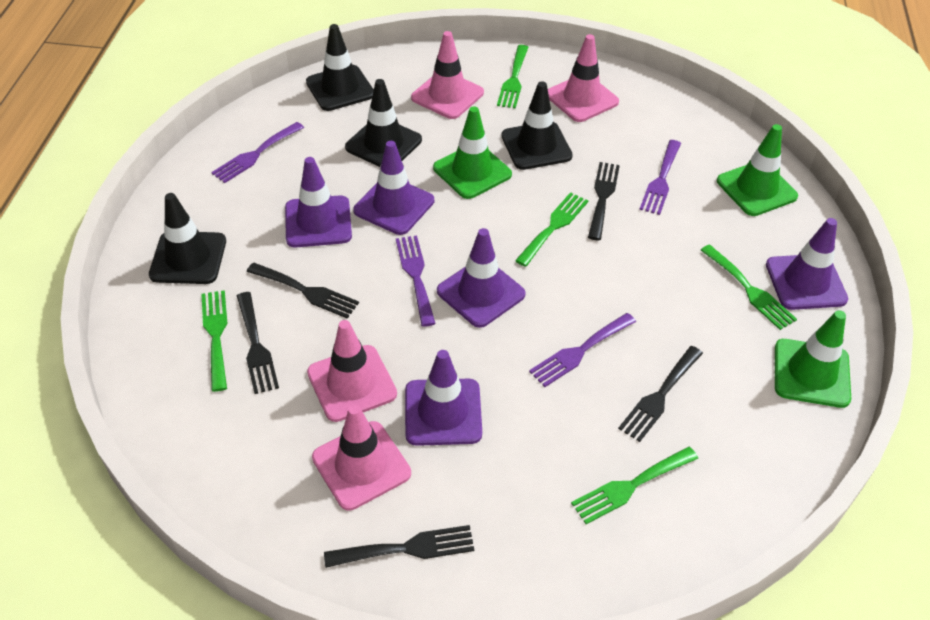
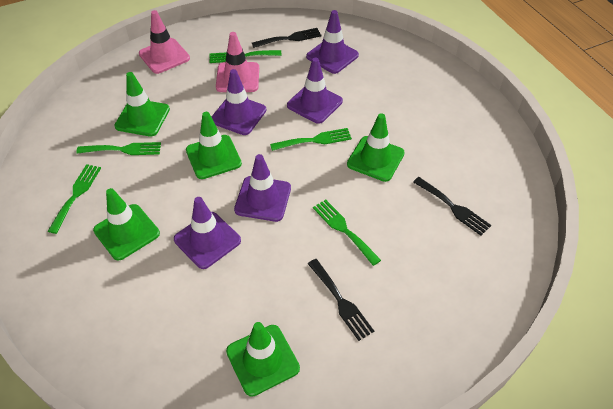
black fork: [237,292,279,394] [246,263,359,319] [324,525,474,568] [588,162,620,240] [618,346,703,442] = 5 -> [252,28,322,48] [308,259,374,341] [413,177,491,236] = 3
black traffic cone: [149,193,226,284] [306,24,374,111] [345,79,422,167] [501,81,573,170] = 4 -> none = 0
green traffic cone: [433,106,512,199] [717,124,798,216] [775,310,851,408] = 3 -> [93,188,160,260] [114,72,170,137] [186,112,242,179] [226,322,300,397] [347,113,405,182] = 5
pink traffic cone: [307,320,397,422] [312,404,411,511] [411,31,484,119] [548,34,619,122] = 4 -> [139,10,190,74] [216,32,259,92] = 2
purple fork: [211,122,304,183] [396,235,436,327] [529,313,636,387] [639,140,681,215] = 4 -> none = 0

